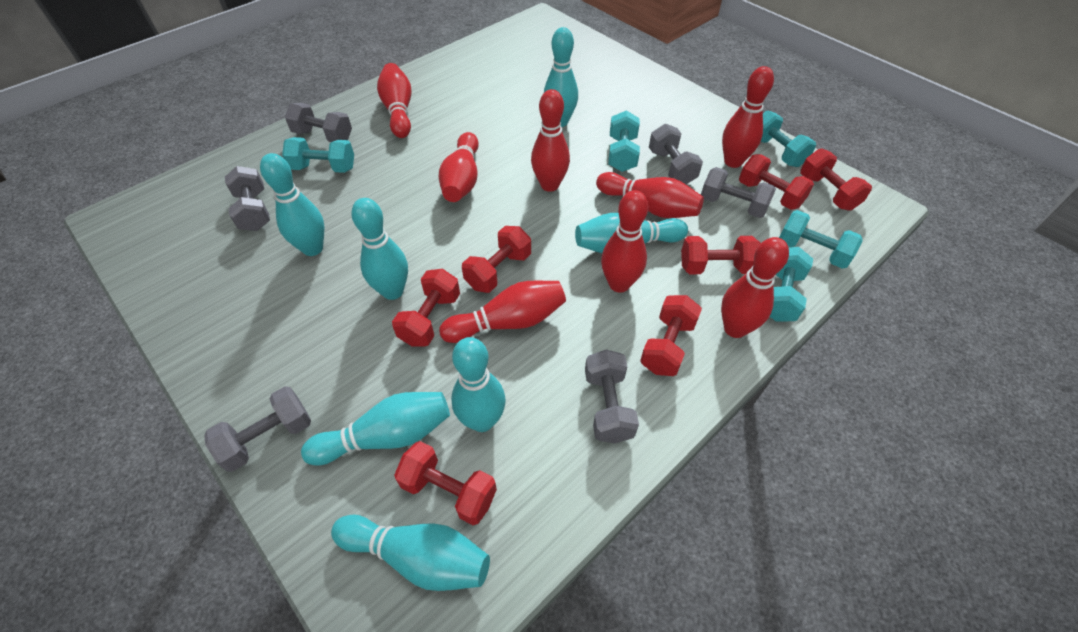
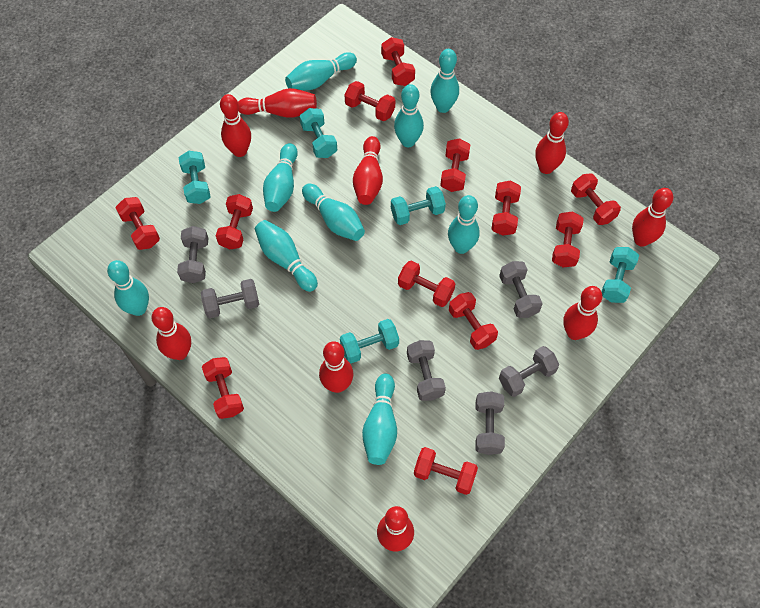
red bowling pin: [377,63,411,138] [439,132,479,202] [439,281,566,343] [531,89,570,192] [596,172,704,218] [601,190,648,293] [721,237,789,338] [722,66,774,168] = 8 -> [151,307,191,360] [220,94,251,157] [238,88,317,118] [319,341,354,393] [353,136,383,205] [377,506,414,552] [535,112,569,174] [563,286,602,340] [632,188,673,247] = 9
red dumbbell: [392,269,460,347] [394,441,497,525] [462,226,531,293] [640,295,702,376] [681,236,761,274] [739,154,814,210] [800,149,872,210] = 7 -> [116,197,160,250] [202,357,244,419] [216,194,253,249] [345,81,395,121] [381,37,415,86] [398,260,455,307] [414,447,478,495] [440,138,470,192] [449,292,498,350] [491,181,521,236] [552,211,584,267] [571,174,621,225] = 12
turquoise bowling pin: [260,153,324,256] [301,392,450,466] [331,515,490,591] [351,198,408,300] [451,337,506,432] [544,27,578,127] [575,213,688,253] = 7 -> [107,260,149,316] [255,220,318,292] [263,143,298,212] [285,52,357,90] [302,184,365,241] [362,374,397,465] [394,84,424,147] [430,49,459,113] [448,195,480,254] = 9

